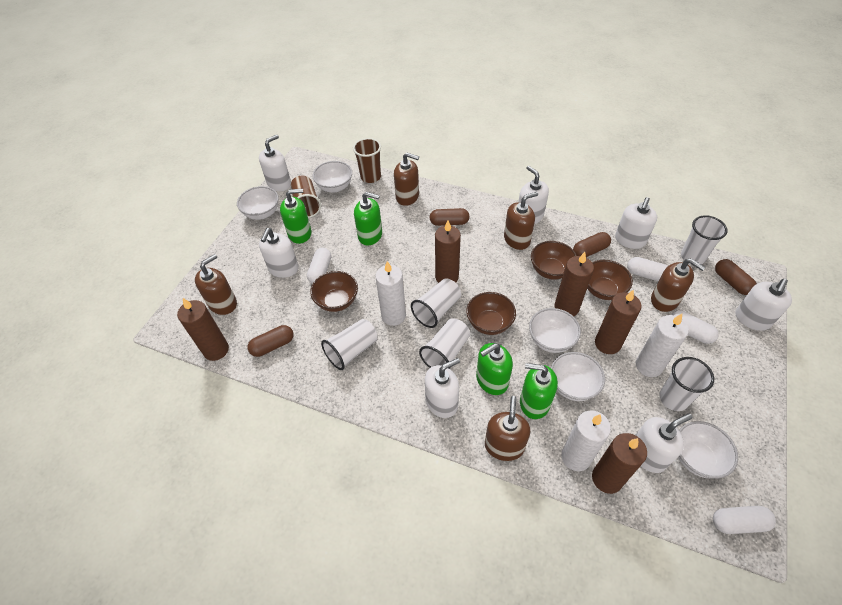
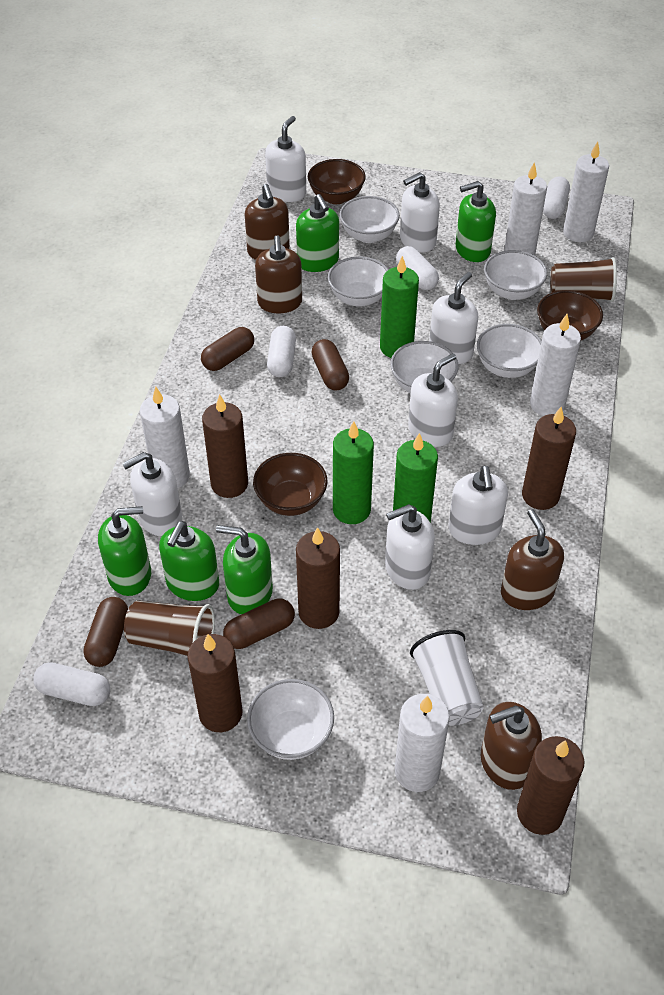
brown bowl: [310,271,358,312] [466,292,516,335] [531,241,577,279] [587,260,633,300] = 4 -> [253,453,327,516] [308,159,366,204] [537,290,603,341] = 3
brown soap dispenser: [195,254,237,315] [394,153,419,206] [485,396,530,461] [504,192,538,250] [651,258,706,312] = 5 -> [245,184,290,260] [255,235,302,313] [481,702,542,790] [501,509,564,610] = 4
green candle: none = 0 -> [333,421,374,524] [380,256,419,358] [393,433,438,523] = 3
green soap dispenser: [280,189,311,244] [354,192,382,246] [476,343,513,395] [520,363,558,419] = 4 -> [98,506,151,596] [159,521,219,601] [216,525,273,615] [296,194,339,272] [456,181,496,262] = 5
white bowl: [237,186,279,220] [313,161,352,192] [529,308,581,353] [551,352,605,401] [678,421,738,479] = 5 -> [247,679,334,760] [328,256,389,307] [340,196,400,243] [390,341,459,393] [477,324,542,378] [484,250,547,300] = 6
white candle: [375,261,406,326] [561,410,611,471] [636,314,689,377] = 3 -> [140,387,190,488] [395,694,450,792] [504,162,547,256] [530,314,581,416] [563,142,609,242] = 5
white cup: [321,319,378,370] [411,278,461,328] [419,318,470,369] [659,357,714,411] [681,215,728,264] = 5 -> [410,630,484,726] = 1

